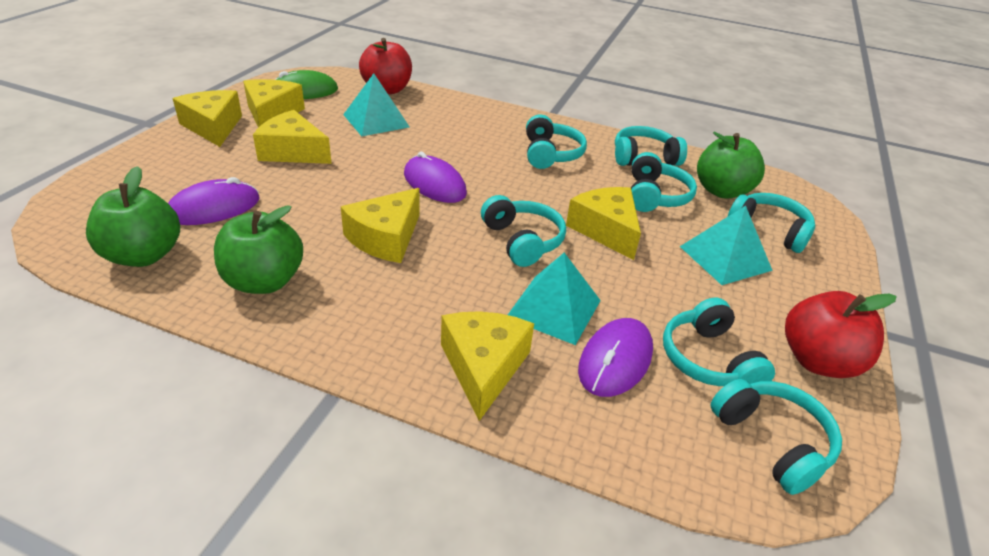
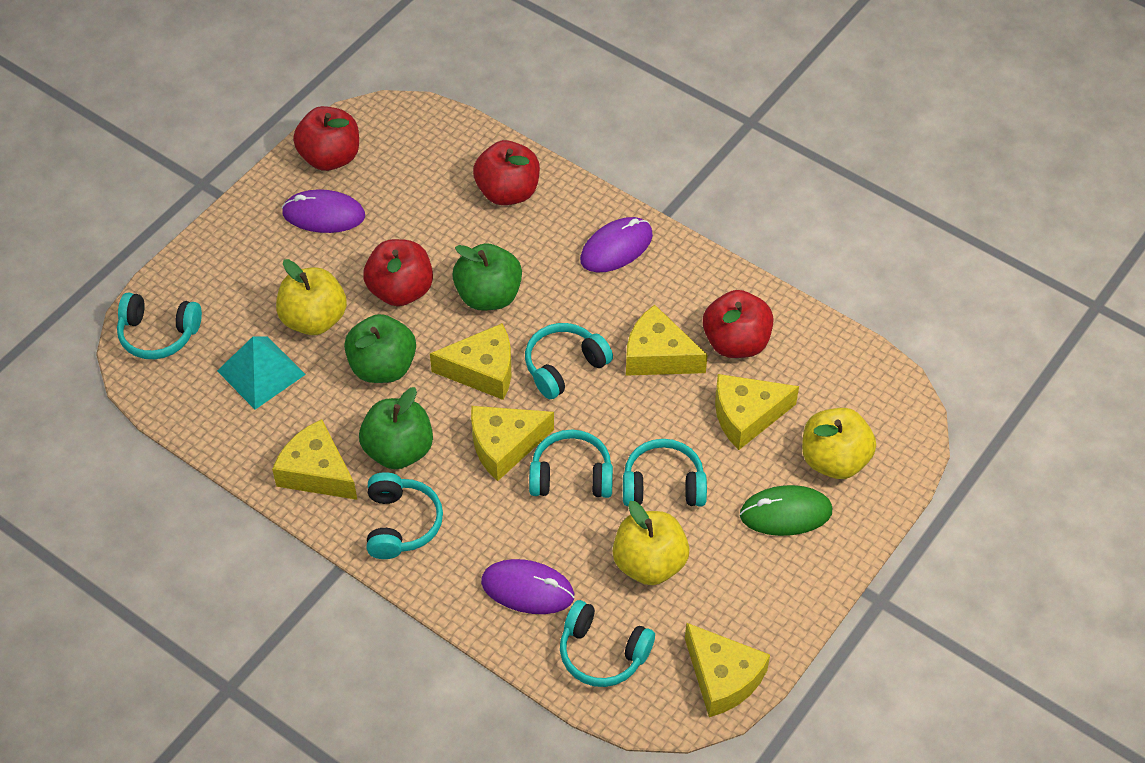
red apple: [359,38,412,94] [785,291,896,378] = 2 -> [293,106,359,171] [363,239,433,306] [473,140,540,205] [703,290,773,358] = 4
turquoise headphones: [481,195,566,267] [526,114,587,169] [615,126,687,166] [631,152,697,212] [663,298,775,386] [711,379,842,495] [728,193,815,253] = 7 -> [117,293,202,359] [367,472,443,559] [525,323,613,399] [529,430,613,498] [560,600,655,687] [623,439,707,507] = 6
turquoise pyramid: [343,73,410,136] [508,253,601,345] [680,206,773,285] = 3 -> [217,336,306,409] = 1
yellow apple: none = 0 -> [276,259,347,335] [613,501,689,585] [802,408,876,479] = 3

